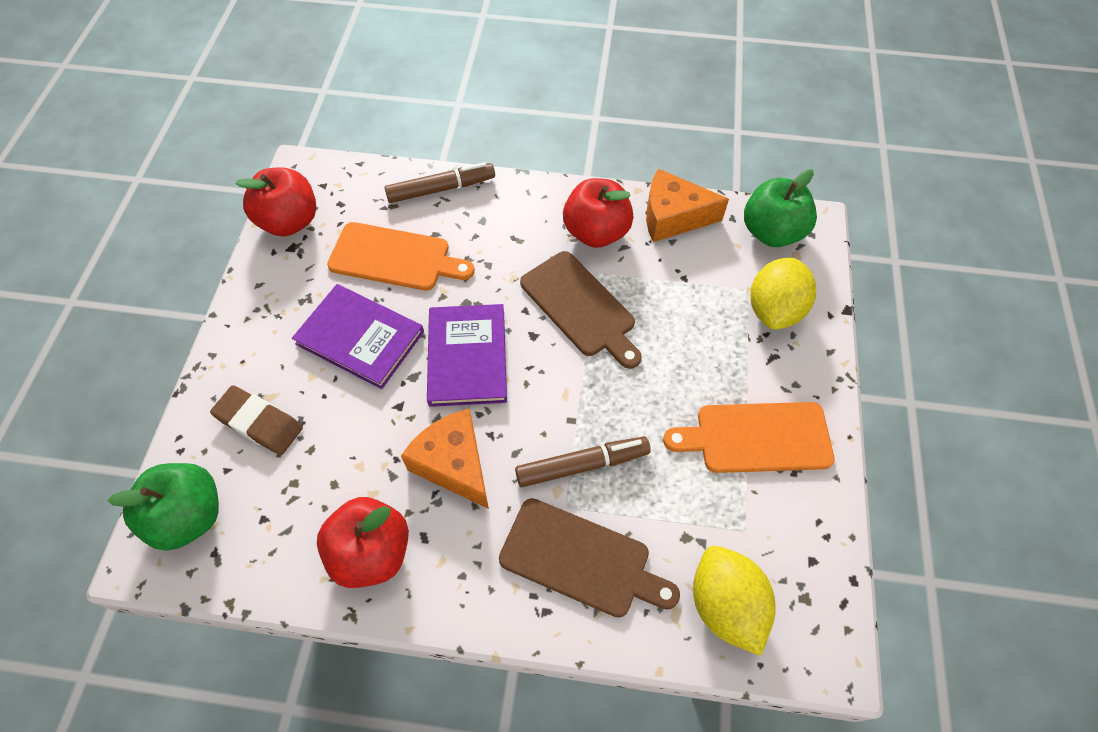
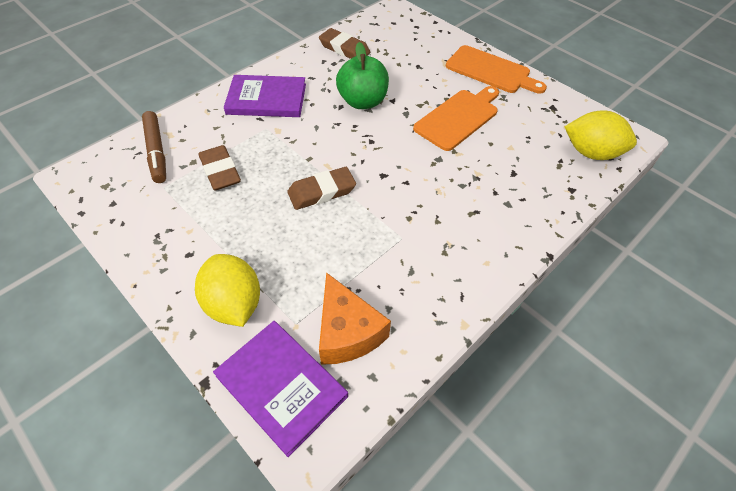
brown cutting board: [499,498,680,618] [520,251,642,369] = 2 -> none = 0
brown eraser: [210,385,303,455] = 1 -> [198,145,241,190] [287,167,356,210] [319,28,370,59] = 3
brown marker: [385,162,495,203] [515,437,651,487] = 2 -> [142,111,166,183] = 1
green apple: [108,463,219,551] [744,169,817,247] = 2 -> [336,42,389,109] = 1
orange cheese: [401,409,489,509] [646,168,729,242] = 2 -> [319,272,391,365] = 1
red apple: [236,167,316,236] [317,497,409,588] [563,178,634,248] = 3 -> none = 0

